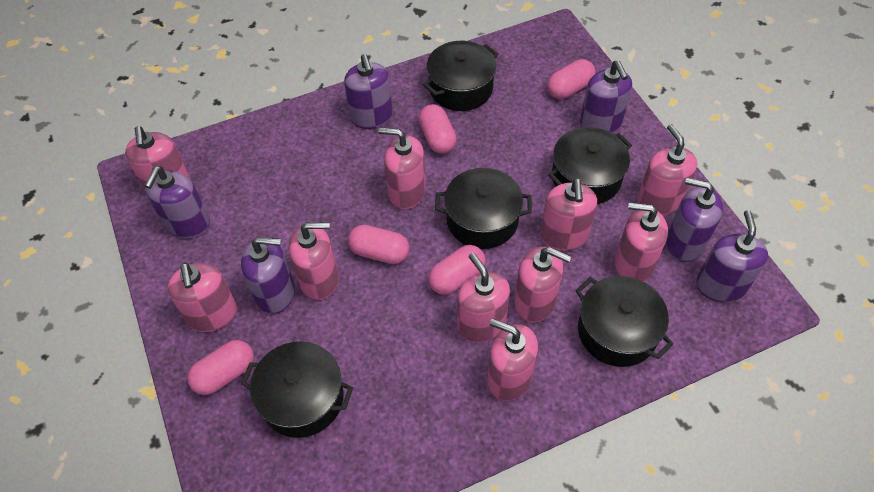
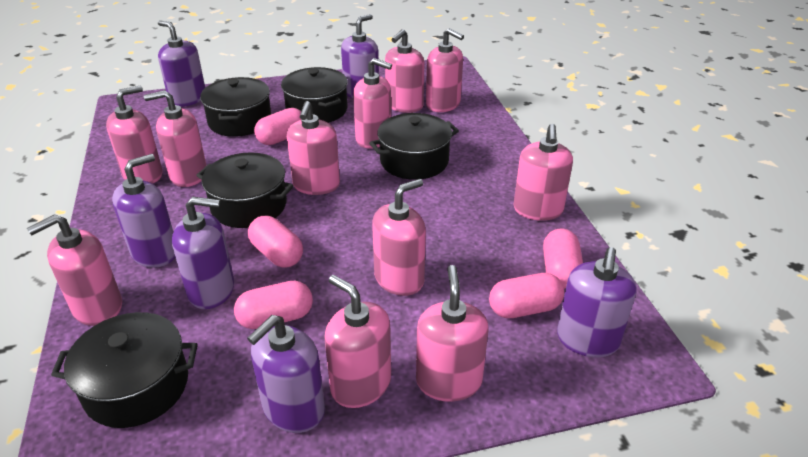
pink soap dispenser: [125,126,191,192] [168,262,237,332] [289,222,339,300] [378,128,426,209] [457,253,510,343] [487,319,538,401] [514,247,571,322] [540,178,597,251] [614,203,668,282] [637,124,697,216] = 10 -> [27,214,122,326] [106,86,163,184] [144,90,207,187] [287,101,340,195] [325,275,391,408] [353,58,392,149] [372,179,426,296] [385,29,424,113] [416,265,488,402] [426,28,464,112] [514,124,573,221] = 11

